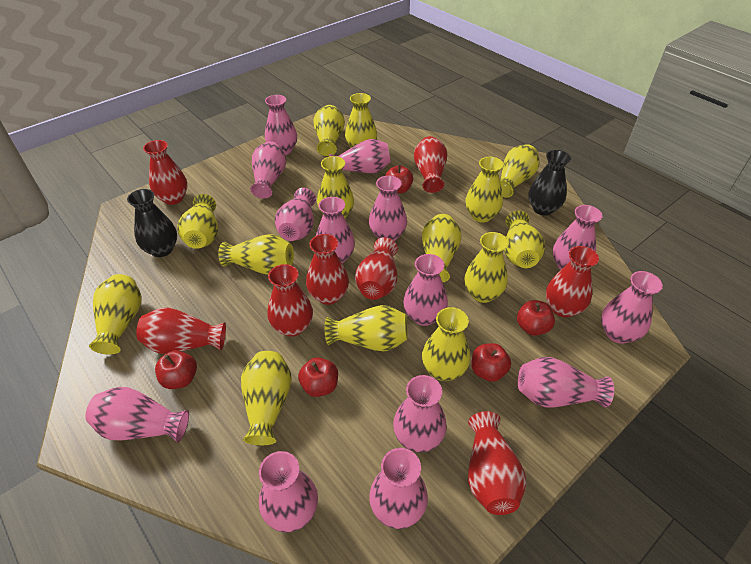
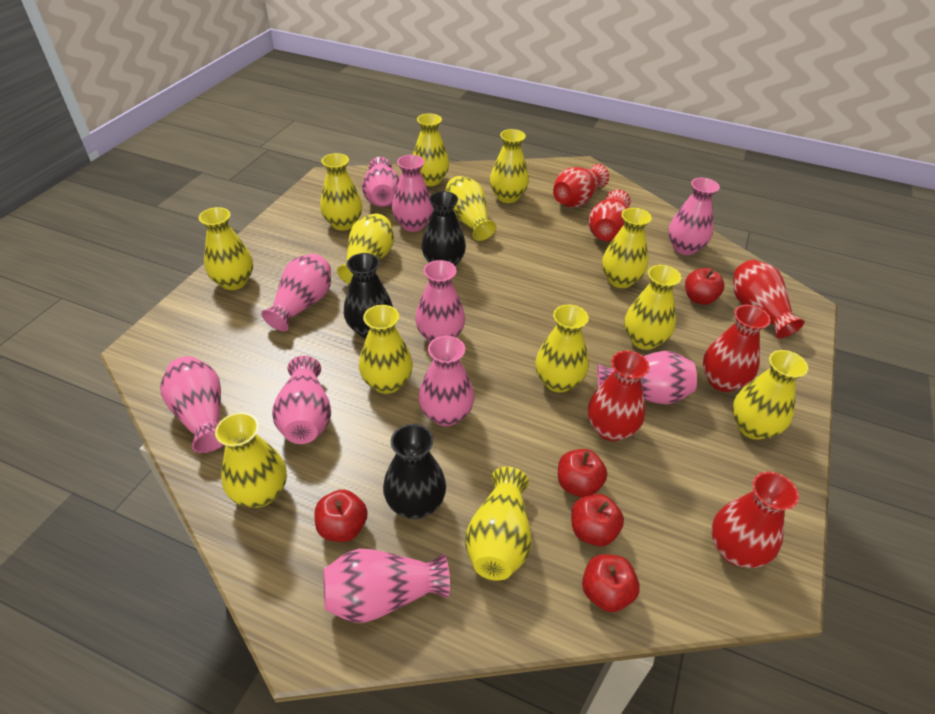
black vase: [127,189,177,257] [528,150,571,216] = 2 -> [344,253,393,338] [383,424,446,519] [421,191,466,266] = 3
pink vase: [85,387,189,443] [250,141,286,199] [259,451,318,532] [265,95,297,155] [275,188,316,241] [316,197,355,264] [329,139,391,173] [369,176,407,241] [369,448,428,529] [393,375,447,452] [403,254,448,326] [518,357,614,408] [553,205,603,270] [601,271,663,344] = 14 -> [160,356,224,453] [261,253,331,331] [272,356,331,444] [323,549,450,623] [362,157,400,207] [392,155,433,232] [415,260,465,342] [418,336,474,426] [597,351,697,404] [668,178,720,255] = 10
red vase: [136,308,226,354] [143,140,188,205] [268,264,313,337] [306,234,349,305] [355,237,398,300] [414,136,447,193] [468,411,526,515] [546,246,599,317] = 8 -> [553,164,609,208] [588,189,631,242] [588,351,650,441] [703,305,771,392] [711,472,799,568] [733,260,805,339] = 6
yellow vase: [89,274,142,355] [178,194,218,249] [218,234,294,275] [241,351,292,445] [313,105,345,156] [317,156,354,218] [325,305,408,351] [345,93,377,148] [422,214,462,282] [422,307,470,381] [464,232,509,303] [465,156,504,223] [500,144,540,198] [504,210,545,268] = 14 -> [199,207,253,290] [215,412,287,507] [320,153,362,231] [337,213,394,284] [359,305,413,394] [413,114,449,186] [445,176,496,241] [465,467,532,581] [490,129,529,203] [535,304,589,393] [602,208,652,288] [625,265,681,350] [732,350,808,440] = 13

